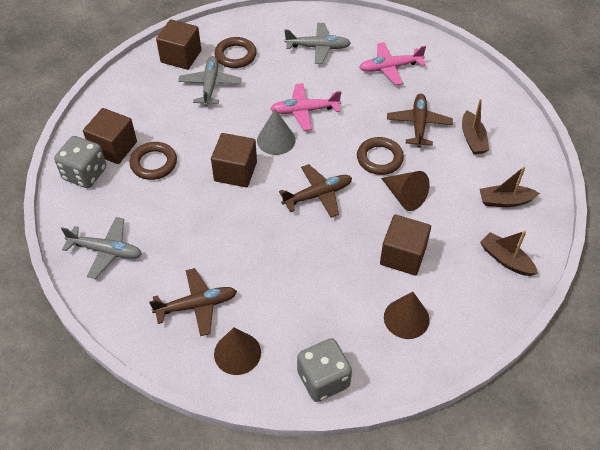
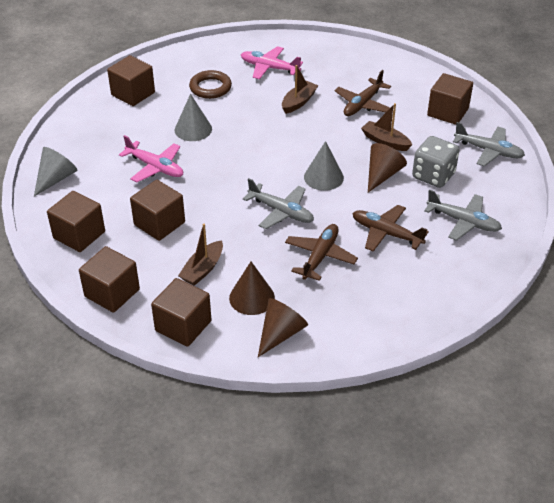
brown cube: [83,108,137,164] [156,19,201,70] [211,133,257,187] [380,214,431,275] = 4 -> [47,191,105,252] [79,246,140,313] [107,55,155,106] [130,180,185,241] [151,278,211,347] [427,73,473,125] = 6
brown ring: [130,142,177,180] [215,37,257,68] [357,137,404,175] = 3 -> [189,70,232,99] = 1
grey cone: [257,109,296,155] = 1 -> [34,147,77,196] [175,94,212,141] [304,141,344,191] = 3
grey dice: [54,136,106,188] [297,338,352,402] = 2 -> [412,136,460,188] = 1

